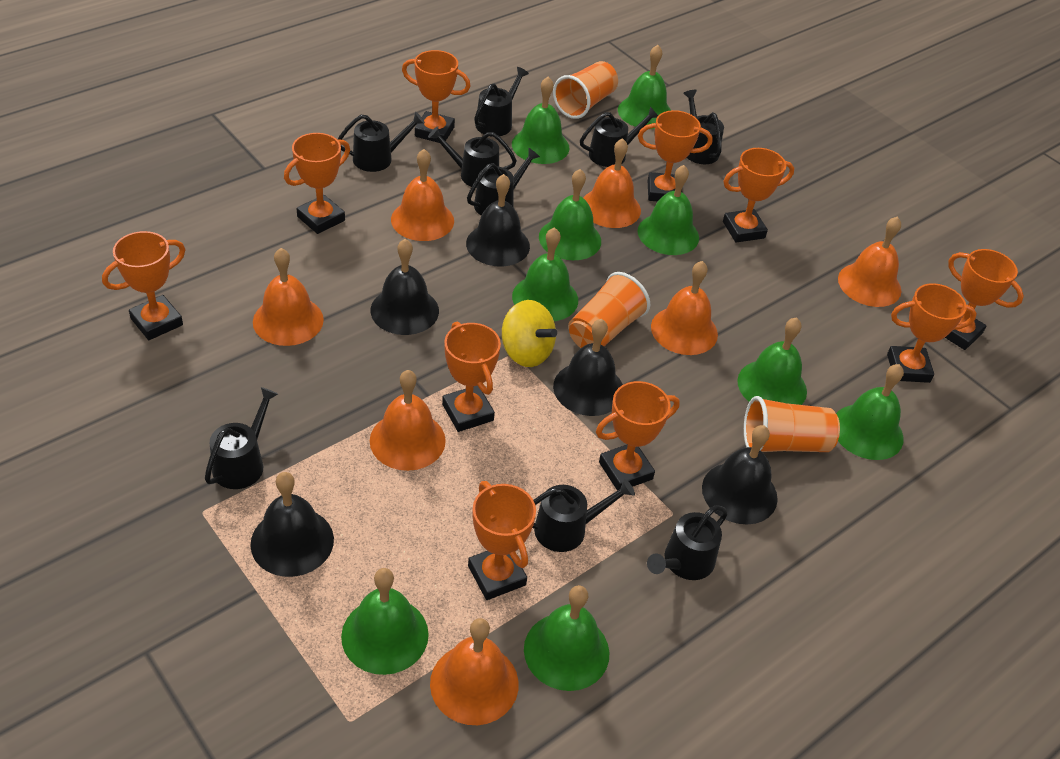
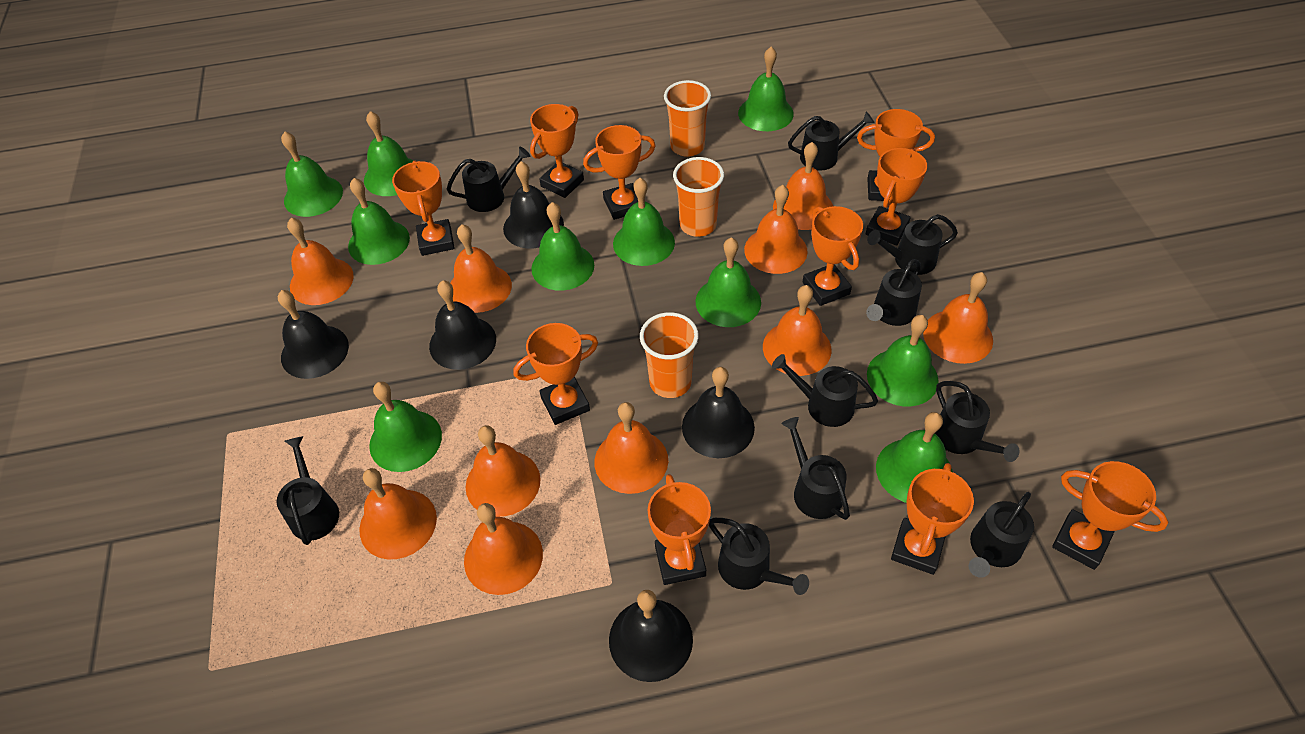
black watering can: [205,387,278,489] [338,112,425,172] [428,126,517,187] [467,148,540,215] [474,67,529,137] [532,479,635,552] [580,107,658,167] [647,505,728,580] [683,90,724,164] = 9 -> [276,436,339,545] [447,147,531,212] [709,518,809,595] [772,354,878,427] [781,417,850,520] [788,112,875,171] [866,259,922,326] [867,214,958,275] [935,381,1020,462] [969,492,1034,578] = 10
green bell: [341,568,429,675] [512,77,569,164] [512,227,578,321] [524,585,609,691] [539,169,601,260] [618,45,671,129] [638,165,699,255] [737,317,807,405] [836,364,904,460] = 9 -> [281,131,343,217] [348,178,410,265] [364,111,413,196] [369,382,442,472] [531,202,594,291] [613,178,675,266] [696,237,761,327] [738,47,794,131] [867,315,939,406] [876,412,953,503] = 10
orange bell: [253,248,324,346] [370,370,446,471] [391,149,454,241] [430,618,519,725] [583,138,641,228] [651,261,718,355] [838,216,902,307] = 7 -> [287,218,354,305] [359,468,437,559] [450,224,512,313] [464,503,543,595] [466,425,541,517] [594,402,668,494] [744,185,807,274] [763,285,832,376] [773,142,833,230] [923,272,993,364] = 10
yellow spinning top: [502,300,557,367] = 1 -> none = 0

